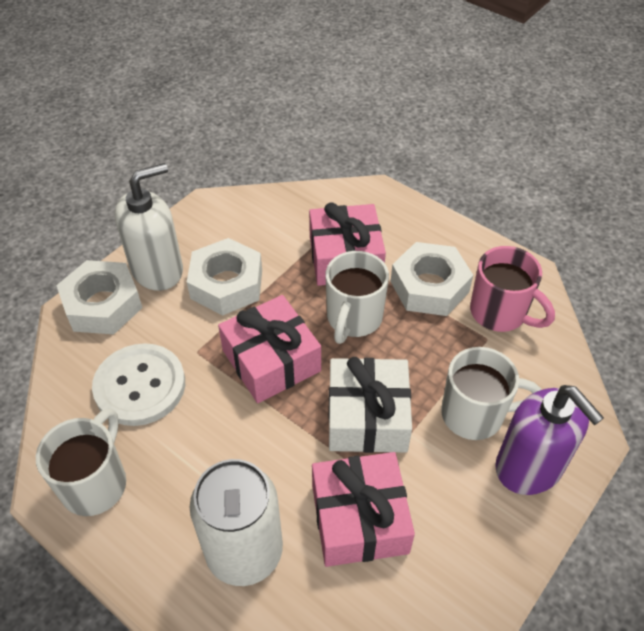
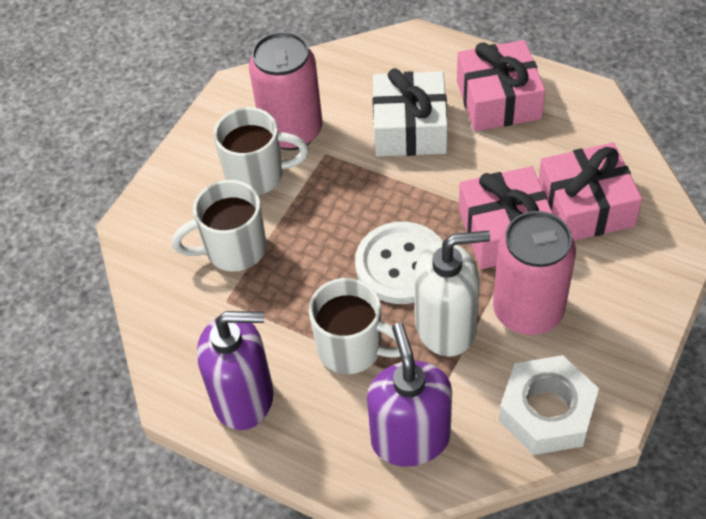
pink can: none = 0 -> [249,31,322,150] [493,211,576,335] = 2
pink mug: [470,246,555,332] = 1 -> none = 0
purple soap dispenser: [495,385,604,495] = 1 -> [197,311,274,430] [367,323,452,467] = 2
white can: [190,459,283,586] = 1 -> none = 0
white nut: [56,260,142,334] [187,238,262,315] [391,242,473,316] = 3 -> [499,355,599,455] = 1

